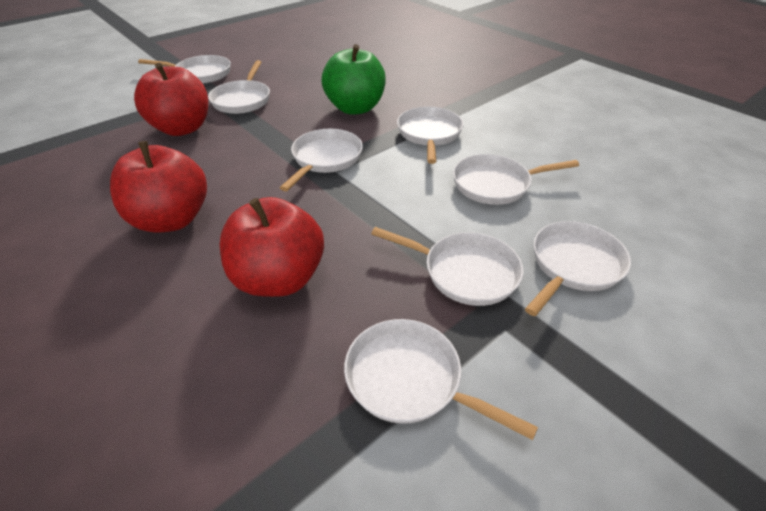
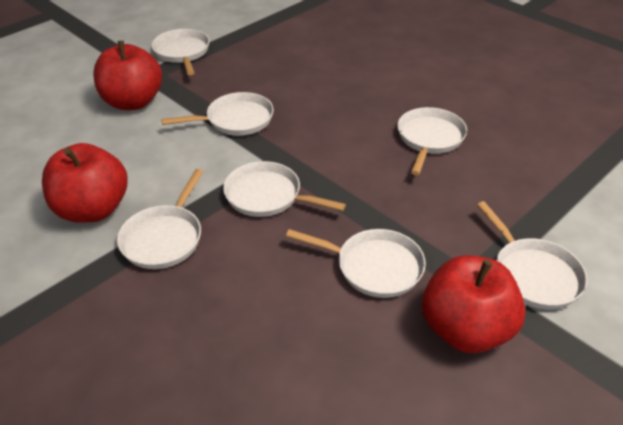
green apple: [322,44,386,115] = 1 -> none = 0
white pan: [138,55,231,83] [208,60,270,114] [280,129,363,191] [344,319,538,440] [371,227,524,306] [397,107,463,164] [453,154,579,205] [525,221,631,316] = 8 -> [117,169,203,269] [151,29,210,75] [161,92,274,136] [223,161,346,217] [286,229,426,298] [397,107,467,175] [477,201,587,309] = 7

